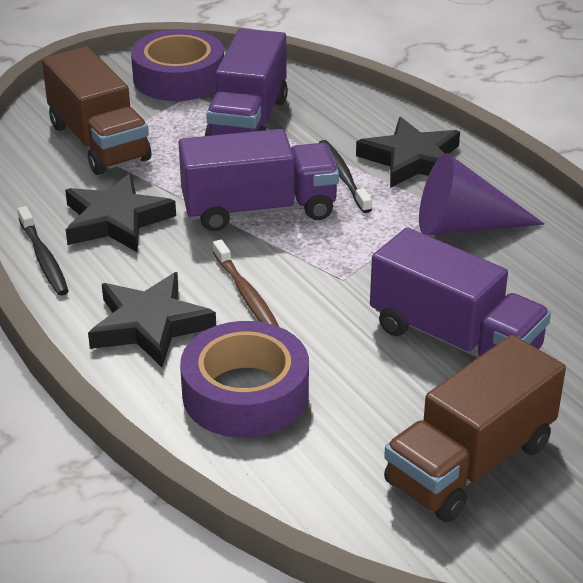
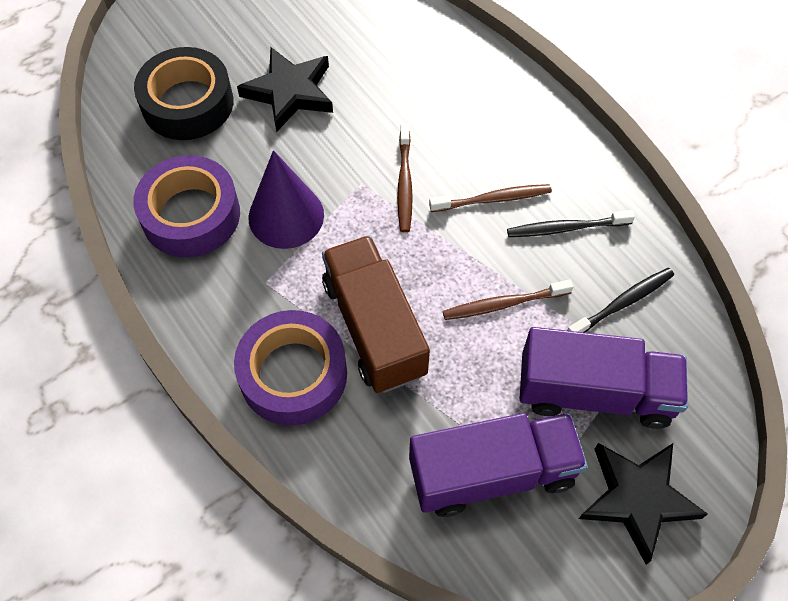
black star: [65,173,176,253] [88,272,216,367] [356,117,460,188] = 3 -> [237,47,333,132] [579,443,708,565] = 2
black tape: none = 0 -> [134,47,233,140] = 1
brown toothbrush: [213,240,279,327] = 1 -> [397,124,413,232] [429,184,552,212] [443,280,573,320] = 3
brown truck: [42,46,151,175] [384,335,566,522] = 2 -> [322,235,430,393] = 1
purple truck: [179,129,339,231] [205,28,288,136] [370,228,551,358] = 3 -> [409,413,587,517] [520,327,688,429] = 2

